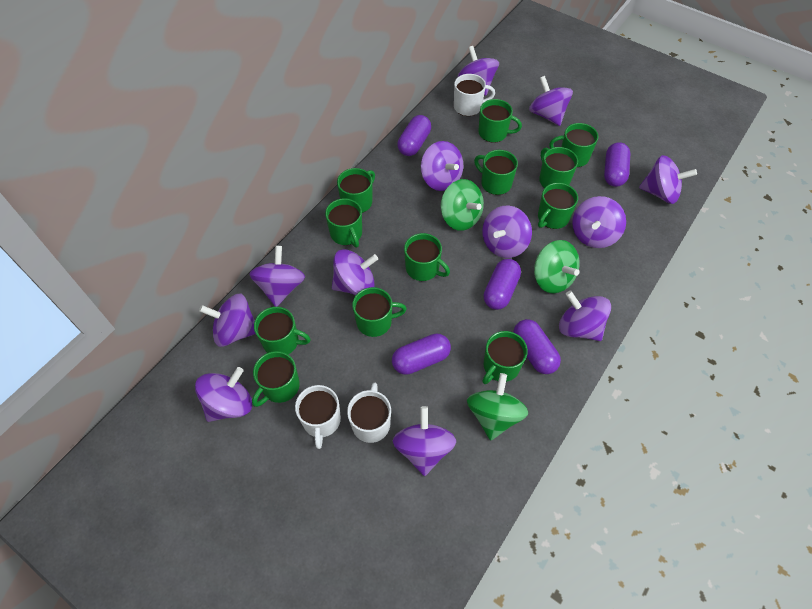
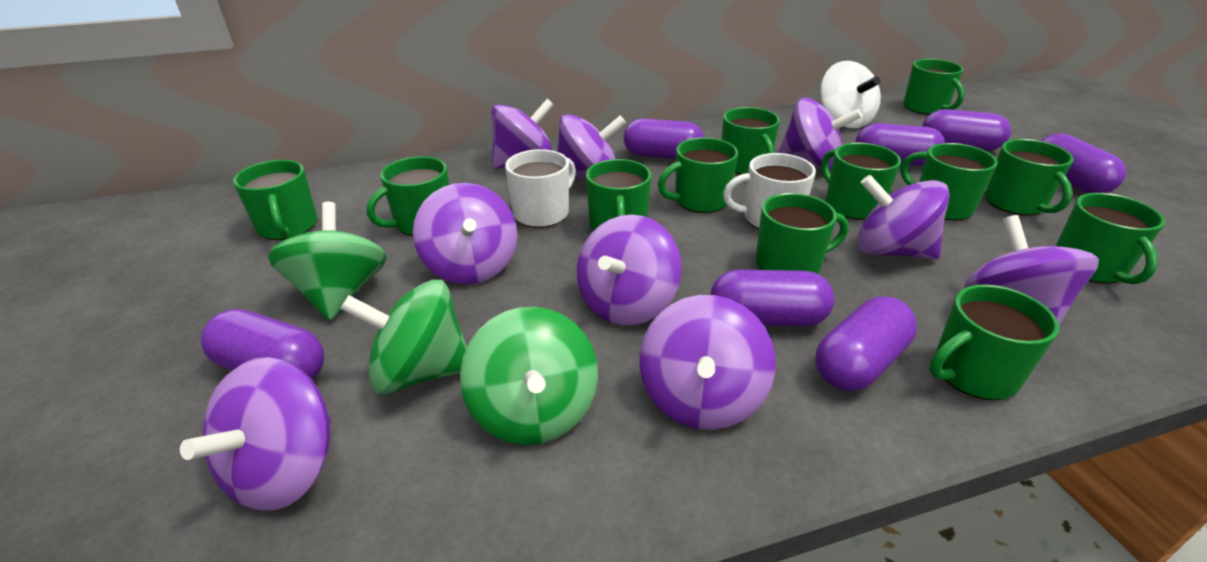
purple capsule: [392,333,451,375] [397,115,431,156] [484,259,521,310] [513,319,561,374] [604,142,630,187] = 5 -> [201,309,324,380] [624,118,704,159] [710,270,835,326] [815,296,917,391] [855,123,945,166] [922,109,1011,151] [1040,133,1126,193] = 7
purple spinning top: [195,367,252,422] [199,294,256,347] [249,246,305,307] [332,249,378,295] [393,406,456,476] [421,141,463,191] [457,46,499,96] [482,205,532,258] [529,76,573,126] [559,291,611,341] [572,196,626,248] [639,155,697,204] = 12 -> [180,357,331,511] [413,183,517,284] [491,99,554,169] [557,114,626,179] [577,214,681,325] [640,295,776,430] [778,98,862,170] [857,175,950,260] [964,215,1099,325] = 9
white mug: [295,385,341,449] [347,382,391,443] [454,74,495,116] = 3 -> [505,149,576,228] [723,153,816,229] = 2
white spinning top: none = 0 -> [820,61,881,128] = 1

